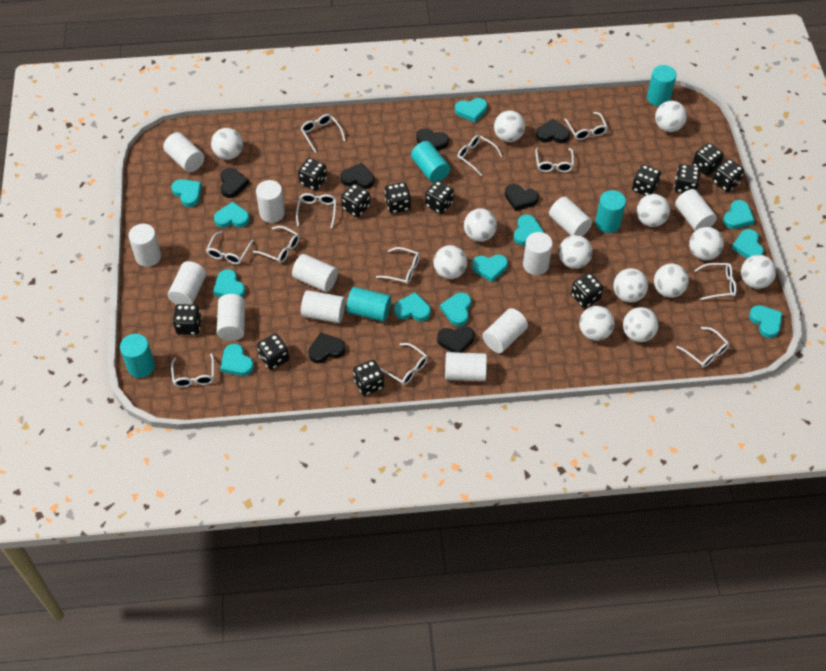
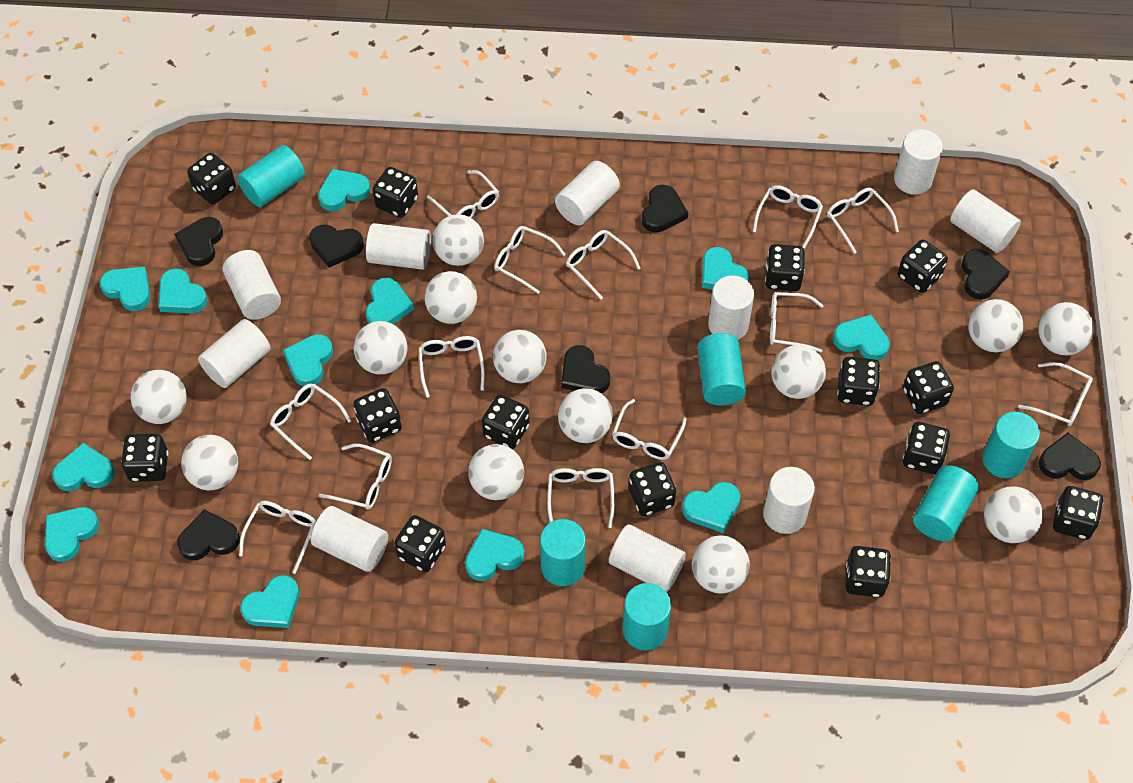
black dice: [173,304,202,335] [257,334,289,370] [298,158,327,191] [341,184,370,217] [353,360,384,396] [385,182,411,214] [425,180,454,214] [571,273,603,308] [632,164,661,196] [674,164,701,193] [692,143,724,176] [712,159,744,192] = 12 -> [121,434,168,482] [187,153,236,205] [353,388,402,443] [373,167,418,218] [394,515,446,572] [482,394,529,449] [629,462,676,516] [765,244,805,291] [837,357,880,406] [845,546,891,598] [898,239,948,293] [903,361,954,414] [903,422,950,474] [1053,486,1103,540] = 14
turquoise cylinder: [120,334,155,378] [346,287,391,322] [411,141,450,183] [595,190,626,233] [647,65,677,106] = 5 -> [237,145,305,207] [540,519,586,586] [623,583,671,650] [697,333,746,405] [913,465,979,541] [982,412,1040,478] = 6
white cylinder: [128,224,161,267] [163,132,204,172] [168,261,206,305] [217,294,245,341] [256,180,285,223] [292,254,338,292] [301,290,345,323] [445,352,487,381] [483,308,528,353] [523,232,553,275] [549,197,592,236] [675,189,717,231] = 12 -> [198,319,271,388] [222,250,281,320] [311,506,388,572] [366,223,431,270] [555,161,620,225] [609,524,686,592] [708,275,754,340] [763,467,815,534] [894,129,943,195] [950,189,1021,253] = 10
white glasses: [171,353,214,387] [206,231,254,264] [253,226,300,263] [296,193,336,229] [301,114,345,153] [376,247,420,284] [380,343,428,385] [457,135,503,176] [535,148,574,172] [564,112,608,140] [676,327,729,368] [694,263,737,300] = 12 -> [239,501,316,574] [270,383,351,460] [319,444,392,510] [419,336,485,398] [427,170,499,218] [494,226,566,294] [547,468,615,528] [566,230,641,299] [612,399,687,460] [753,185,823,249] [770,292,824,352] [827,188,899,254] [1018,362,1093,426] = 13

